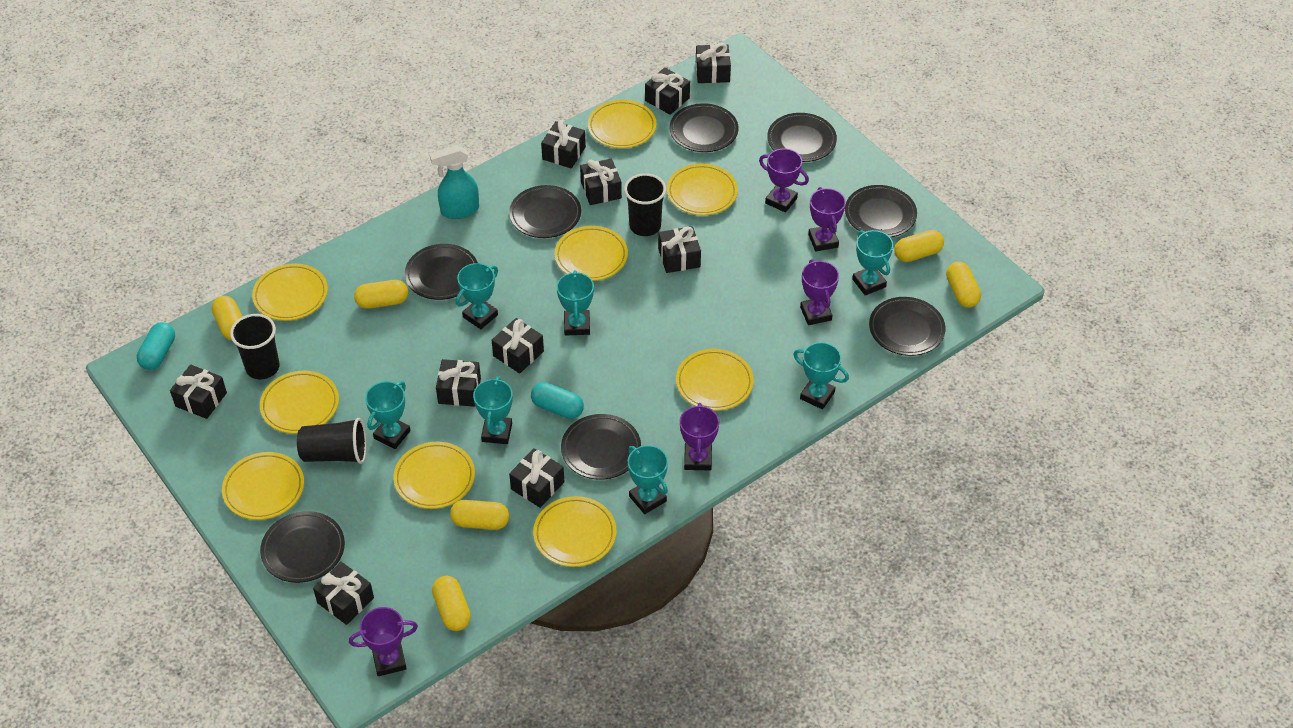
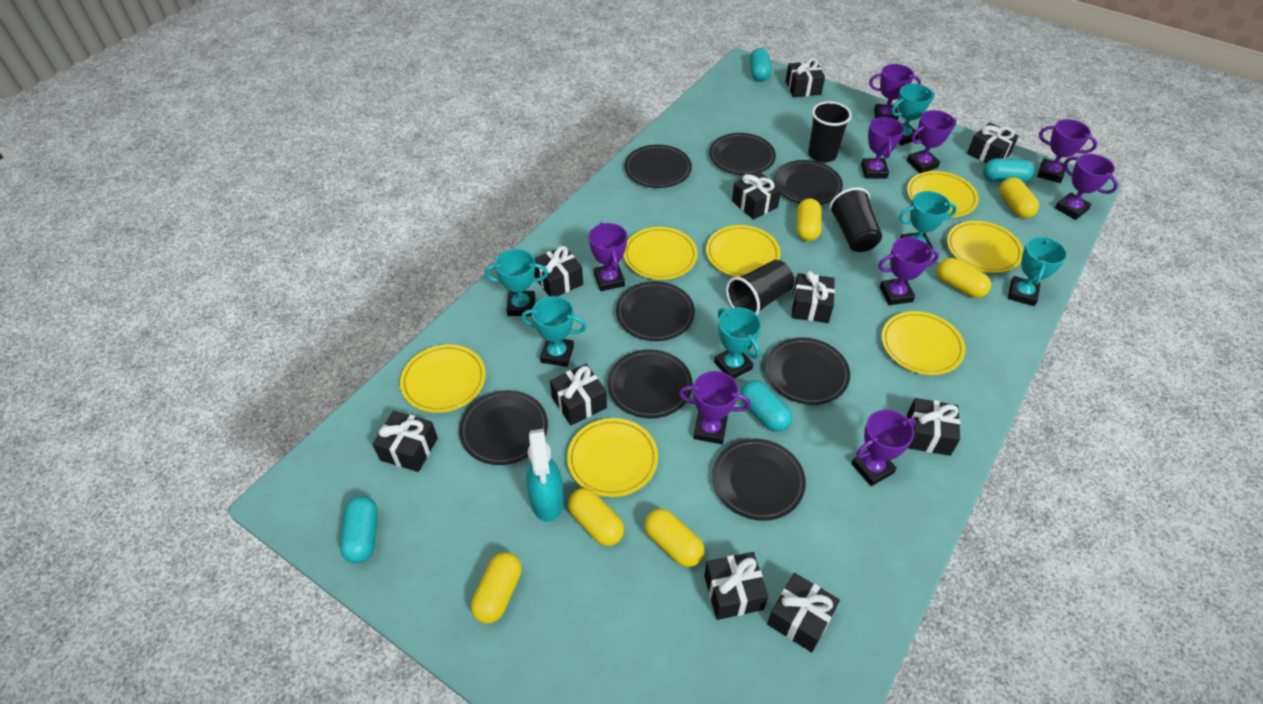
purple trophy: [349,607,418,676] [680,403,719,471] [759,149,809,213] [800,259,839,325] [808,187,846,252] = 5 -> [589,222,627,291] [679,371,751,444] [851,410,916,486] [861,117,904,179] [869,64,921,120] [878,237,939,305] [907,110,956,173] [1037,119,1097,183] [1055,154,1118,220] = 9
turquoise capsule: [137,322,175,370] [531,382,584,419] = 2 -> [340,496,378,563] [740,380,792,432] [750,48,771,82] [983,158,1035,183] = 4
turquoise trophy: [365,381,410,449] [456,263,498,329] [473,376,513,444] [557,270,594,336] [628,445,668,514] [793,342,849,410] [852,230,893,295] = 7 -> [485,249,548,316] [521,296,586,367] [714,307,761,379] [892,84,935,146] [899,191,957,250] [1008,237,1067,306] = 6
yellow plate: [222,452,304,520] [252,263,328,321] [260,371,339,434] [393,442,475,509] [533,496,616,567] [554,226,628,281] [588,100,656,148] [667,164,738,215] [676,349,754,411] = 9 -> [400,344,486,413] [567,418,658,497] [623,227,698,280] [706,225,781,277] [881,311,966,375] [907,171,979,217] [947,221,1023,273] = 7

